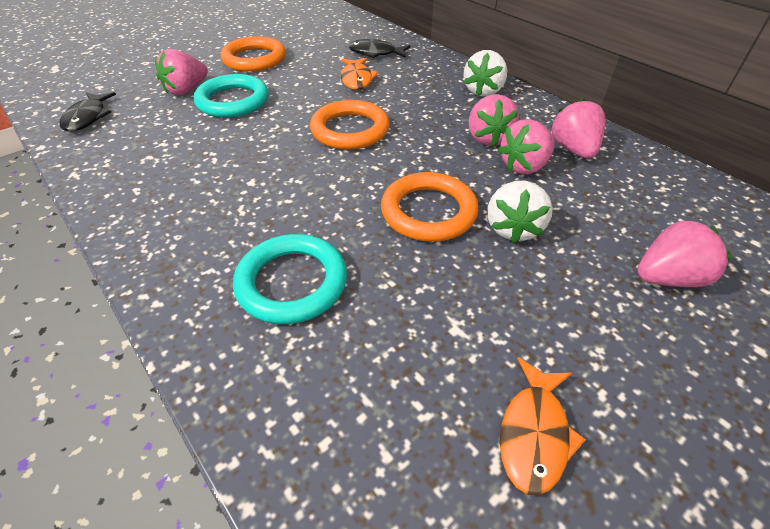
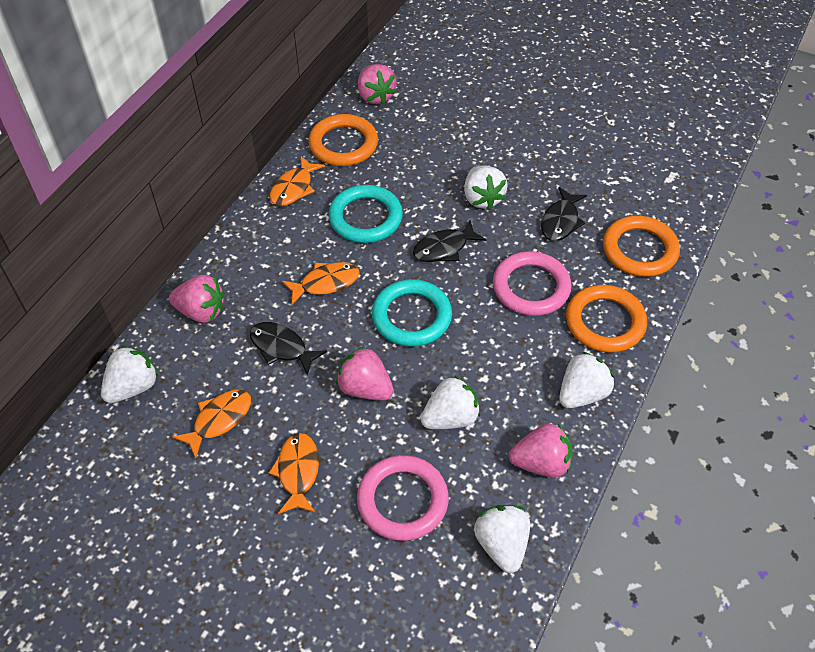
black fish: [59,92,116,132] [348,39,410,58] = 2 -> [250,322,327,376] [413,220,486,262] [541,187,587,241] = 3
orange fish: [341,58,378,90] [500,357,586,496] = 2 -> [172,390,251,458] [269,433,319,514] [270,156,325,206] [282,262,360,305] = 4
pink ring: none = 0 -> [357,455,449,541] [493,251,572,316] = 2
pink strawberry: [155,49,208,96] [469,94,519,147] [498,119,555,174] [551,98,605,158] [637,219,731,287] = 5 -> [169,275,224,323] [336,346,394,400] [358,64,397,105] [509,424,572,478] = 4
white strawberry: [464,50,507,97] [488,181,553,243] = 2 -> [101,346,159,403] [420,375,480,429] [464,165,508,210] [474,505,530,573] [559,352,614,408] = 5

